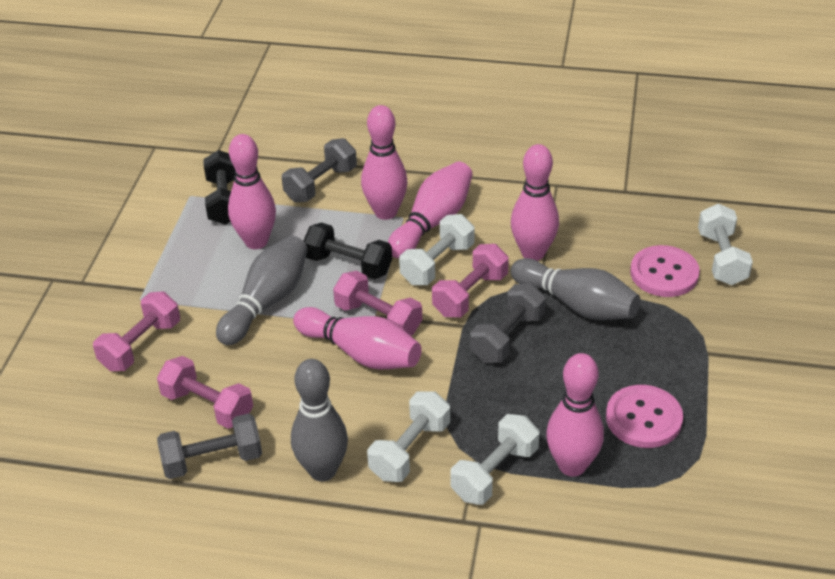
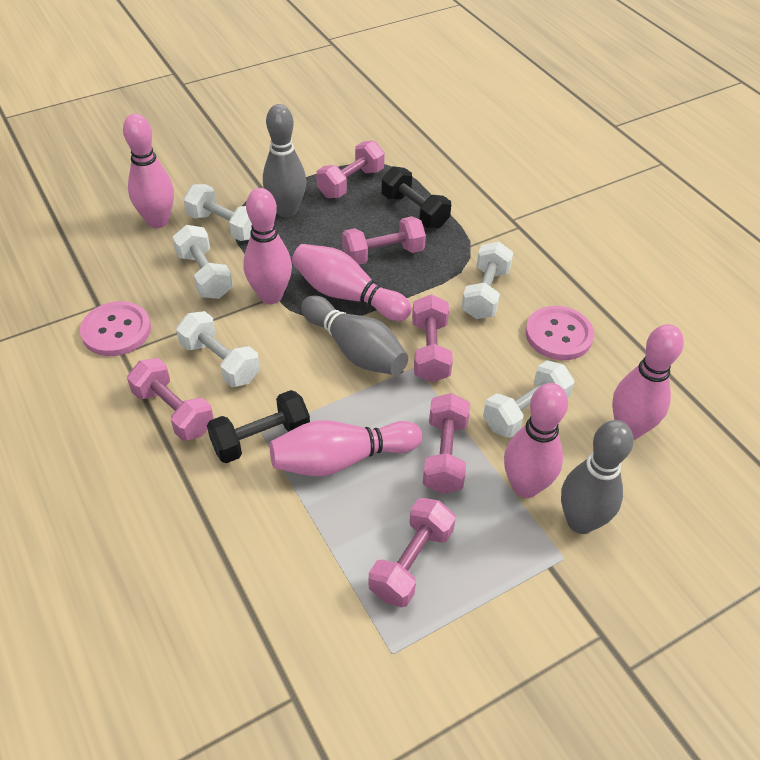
grey dumbbell: [157,413,262,479] [282,138,357,202] [470,284,546,363] = 3 -> none = 0
pink dumbbell: [93,292,180,371] [157,356,253,429] [333,271,422,336] [432,244,509,317] = 4 -> [127,358,214,441] [316,140,385,198] [342,216,426,265] [368,498,456,607] [412,294,453,382] [422,393,470,494] = 6
white dumbbell: [367,391,450,482] [399,214,474,285] [450,414,539,505] [698,204,753,285] = 4 -> [172,225,233,299] [176,311,260,387] [184,184,252,241] [461,241,513,319] [483,360,574,438] = 5

